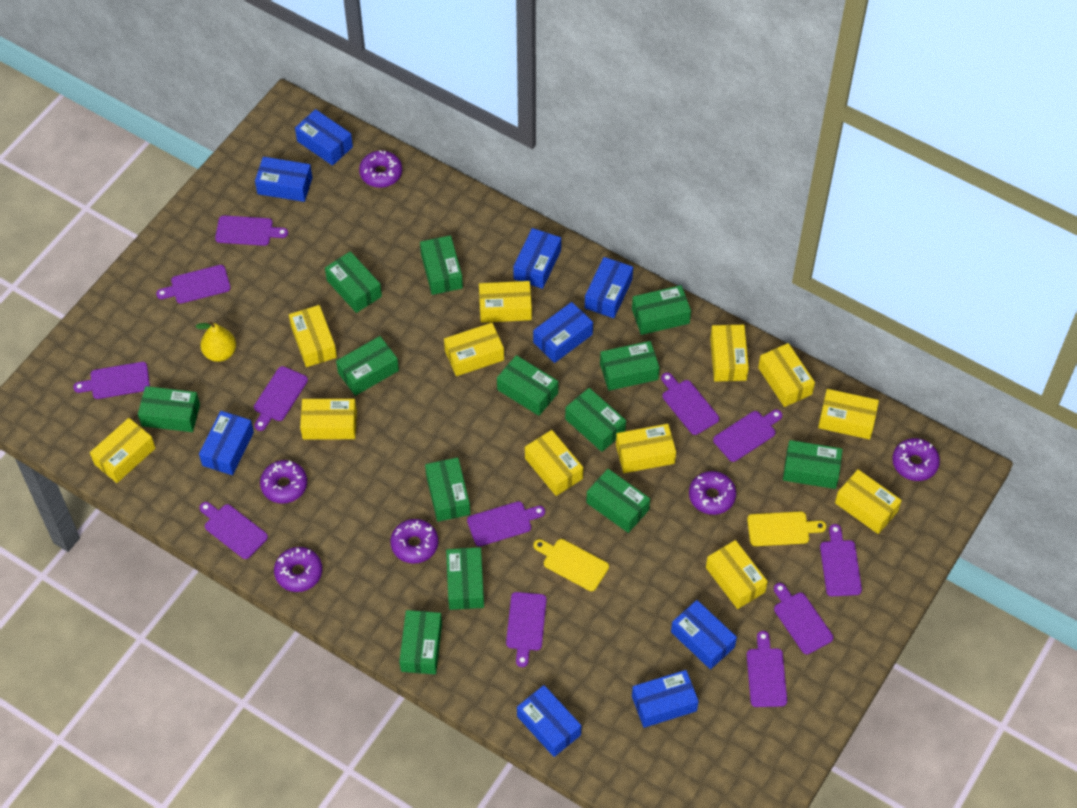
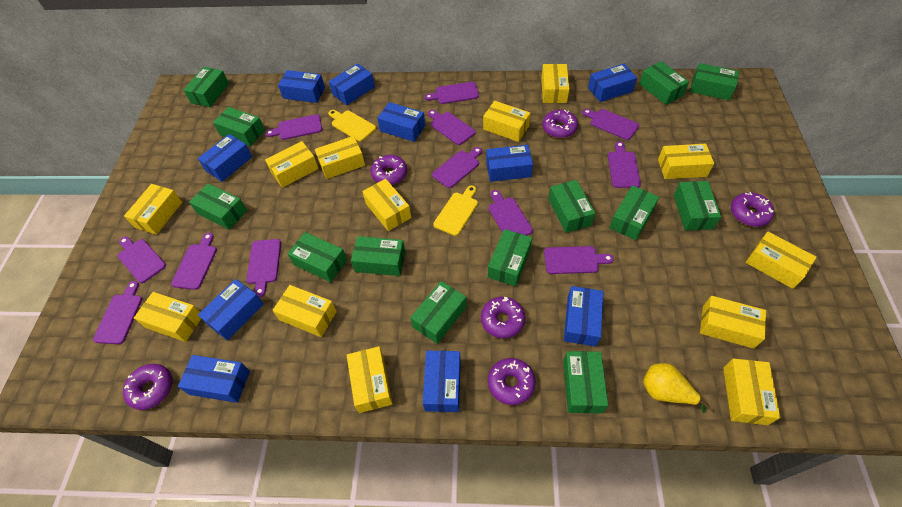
blue box: [199,411,254,475] [255,157,312,202] [295,109,353,166] [513,228,561,289] [517,685,582,757] [533,302,593,363] [585,257,633,318] [632,670,699,728] [671,600,737,669] = 9 -> [178,355,250,403] [198,134,252,182] [198,279,264,341] [278,70,325,103] [329,63,375,105] [377,102,425,142] [423,351,461,412] [486,145,533,182] [564,286,604,347] [588,64,637,102] = 10
yellow box: [90,418,155,483] [289,305,337,367] [300,399,357,439] [444,323,504,376] [479,281,532,323] [525,430,583,496] [616,424,676,473] [706,540,768,609] [710,325,749,382] [758,343,815,407] [818,389,879,440] [835,469,902,534] = 12 -> [124,184,182,235] [134,292,201,342] [265,141,319,188] [273,285,337,337] [315,136,365,179] [347,346,393,413] [362,179,411,231] [483,101,530,142] [541,64,569,103] [658,144,714,179] [700,296,766,349] [723,358,780,425] [746,232,817,289] = 13

